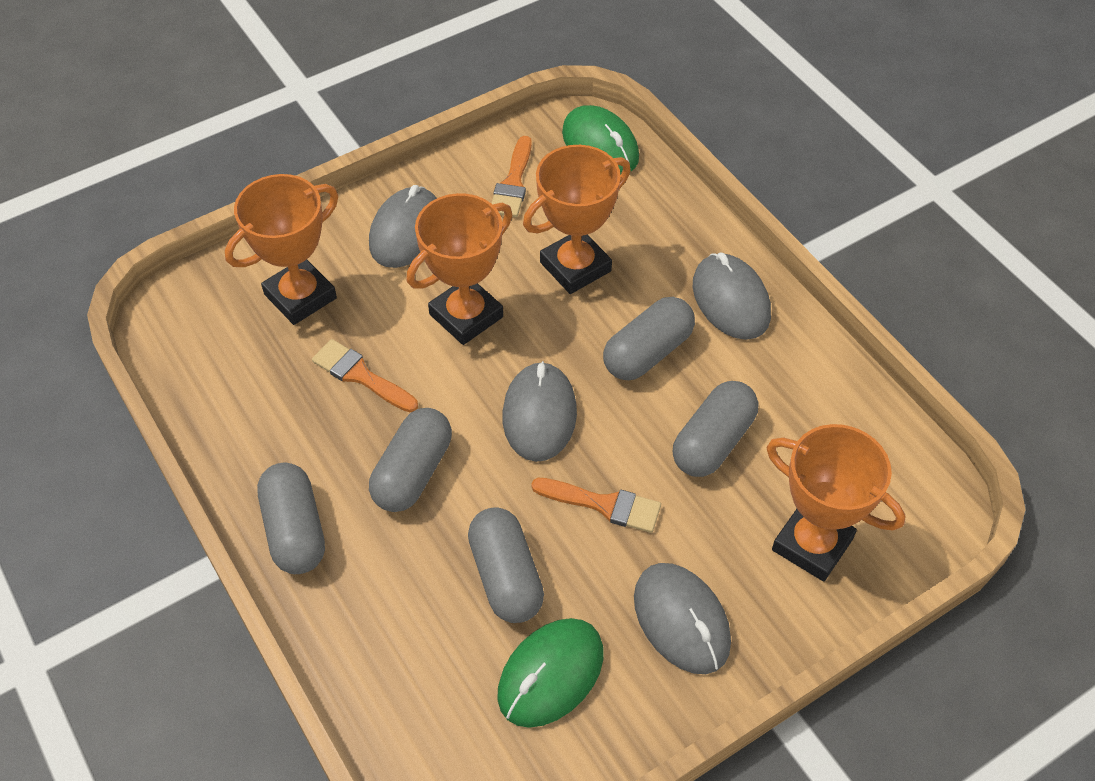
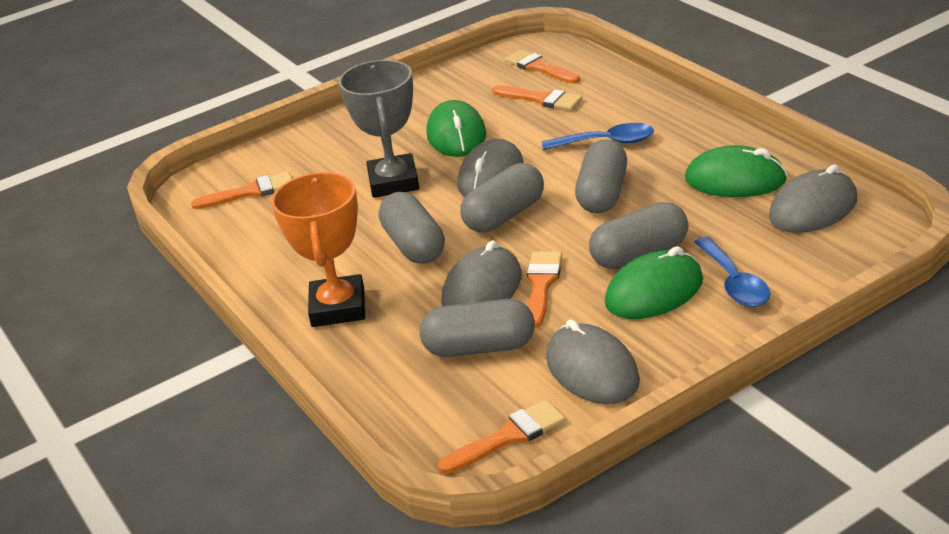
blue spoon: none = 0 -> [542,123,654,150] [694,237,770,307] = 2
green mouse: [497,618,604,728] [562,105,639,175] = 2 -> [427,100,486,157] [605,246,703,319] [685,145,787,197] = 3
grey trophy: none = 0 -> [339,60,419,198] = 1
orange brush: [312,339,418,412] [491,136,532,217] [531,478,661,533] = 3 -> [191,171,292,209] [438,399,565,474] [492,85,583,110] [505,49,580,84] [527,251,562,328] = 5
orange trophy: [225,174,338,325] [407,193,513,345] [523,145,631,294] [767,424,906,581] = 4 -> [271,172,365,327] = 1

